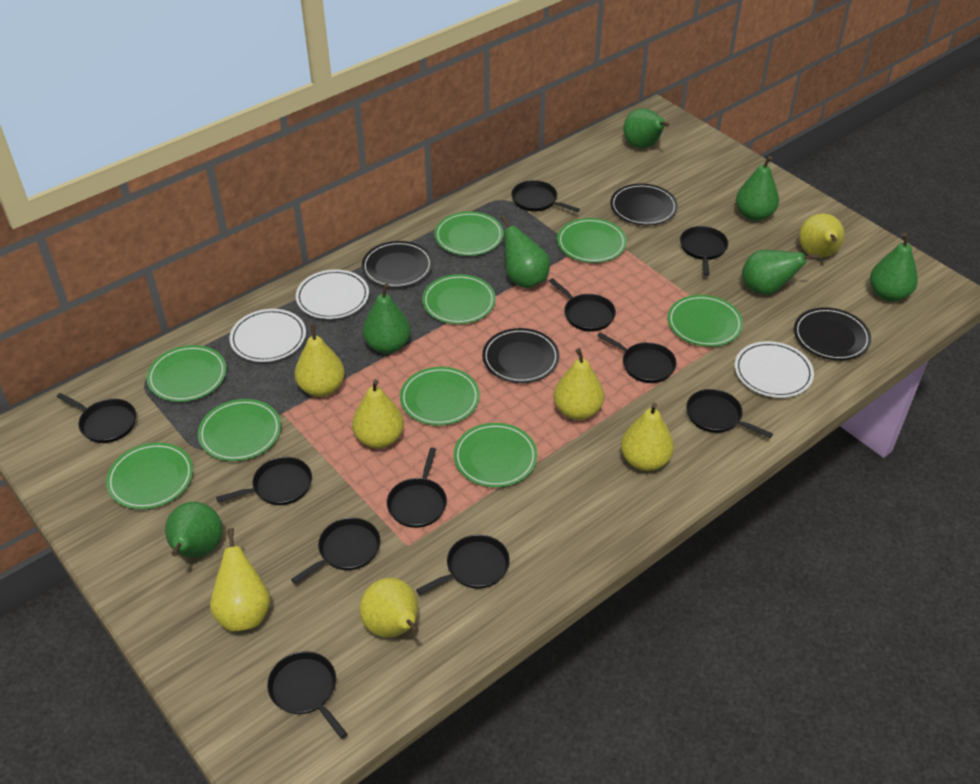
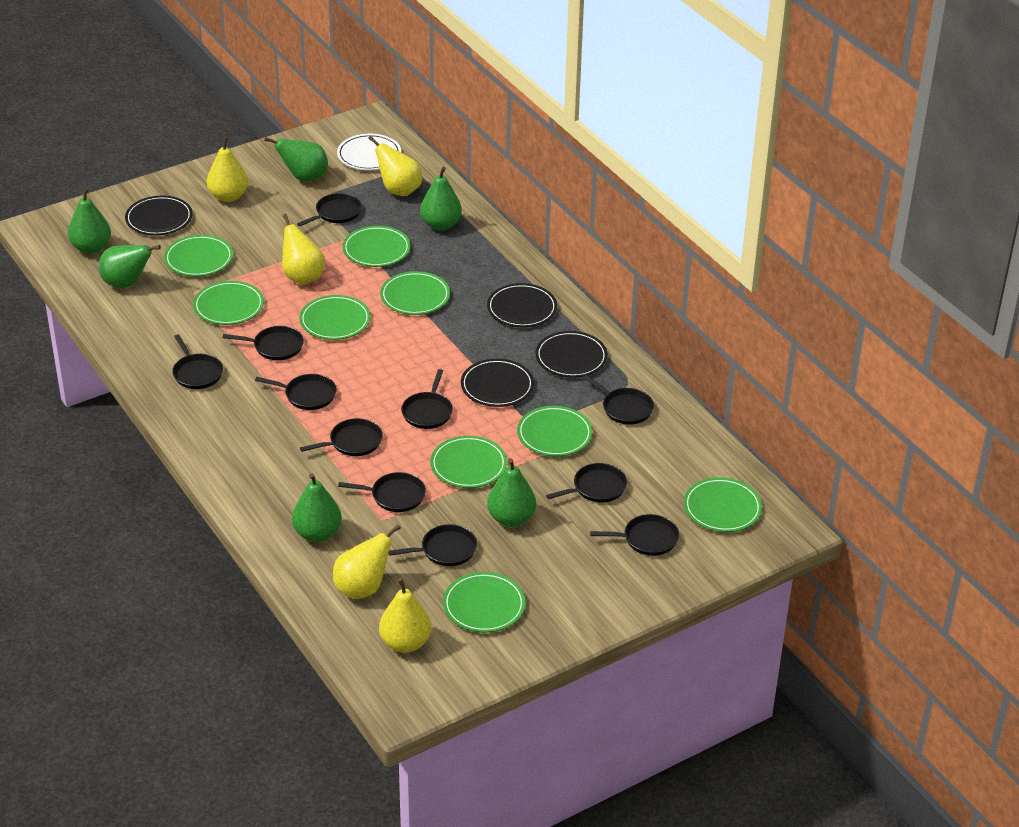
green pear: [165,502,223,558] [363,284,411,354] [500,215,550,288] [623,108,669,149] [736,156,779,221] [742,250,819,295] [870,233,918,302] = 7 -> [68,188,111,254] [99,245,161,288] [264,137,328,181] [292,473,342,542] [420,166,462,231] [487,458,536,527] = 6
white plate: [229,309,306,362] [296,269,369,319] [735,341,814,398] = 3 -> [337,134,401,170] = 1
yellow pear: [210,528,271,631] [295,324,345,397] [352,379,404,448] [360,578,419,638] [554,348,604,420] [621,402,674,471] [799,213,844,258] = 7 -> [207,136,248,202] [282,214,325,284] [333,524,401,599] [368,136,422,196] [379,578,431,653] = 5

